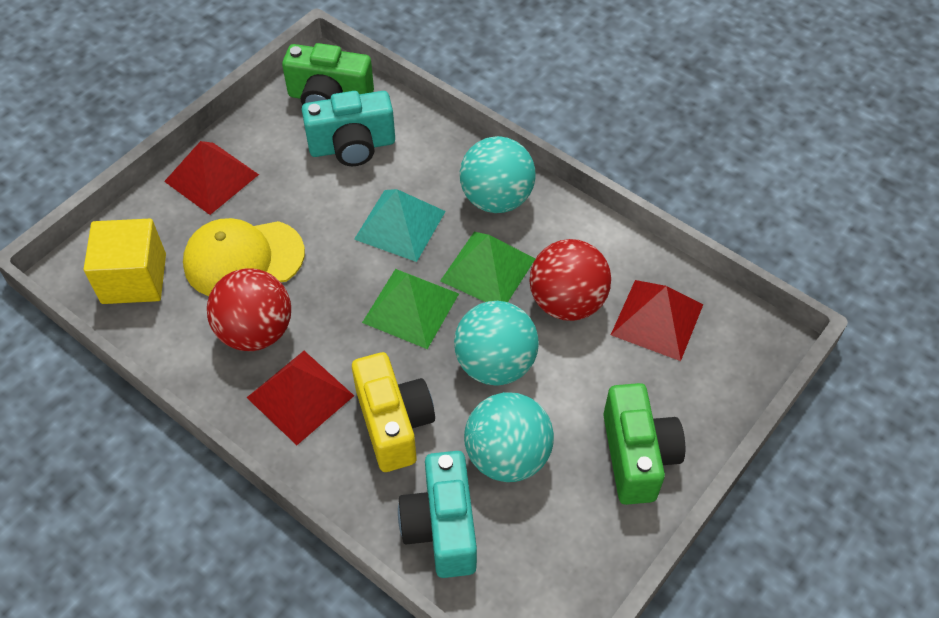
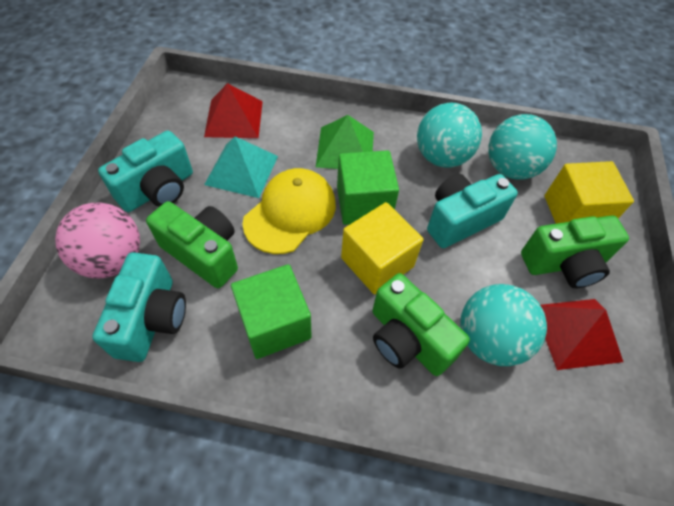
green camera: [282,43,374,105] [603,383,685,505] = 2 -> [146,201,238,288] [372,273,470,376] [521,215,629,288] = 3
green cube: none = 0 -> [231,264,312,359] [337,150,399,225] = 2
green pyramid: [362,269,459,349] [440,232,536,302] = 2 -> [316,115,374,169] = 1
pink ball: none = 0 -> [55,203,140,278] = 1
red ball: [207,268,291,351] [530,239,611,321] = 2 -> none = 0
red pyramid: [164,141,259,215] [246,351,354,445] [611,280,704,361] = 3 -> [204,83,263,138] [540,299,623,370] = 2
turquoise camera: [302,91,395,166] [398,451,477,578] = 2 -> [92,252,186,362] [98,130,193,212] [427,174,518,248] = 3
yellow camera: [352,352,435,472] = 1 -> none = 0
yellow cube: [84,219,166,304] = 1 -> [341,202,423,294] [544,161,634,224] = 2

